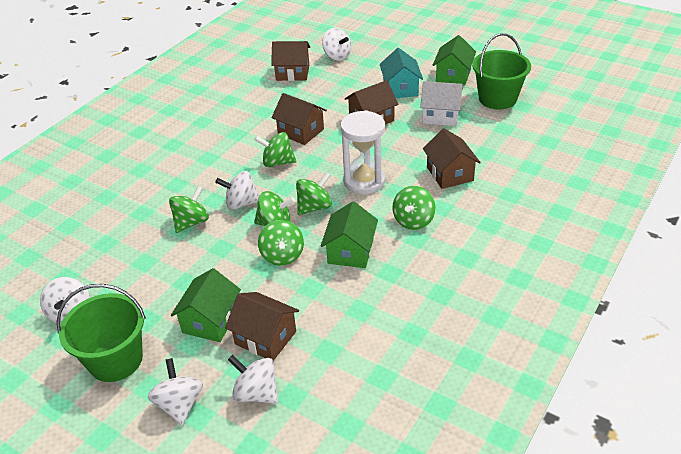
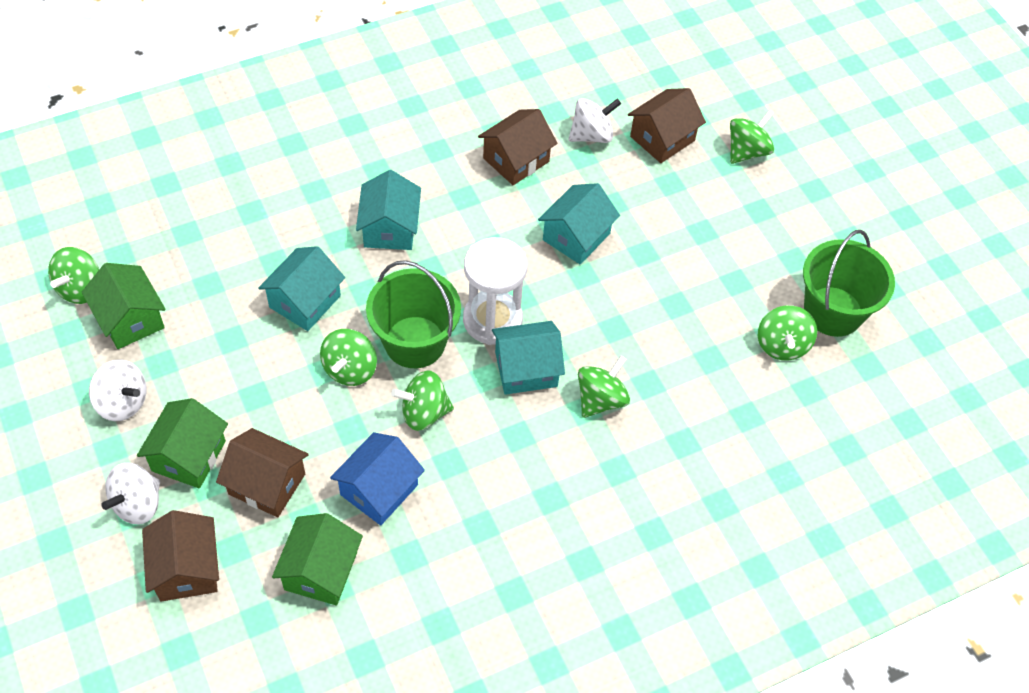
blue house: none = 0 -> [330,432,425,525] = 1
brown house: [225,292,299,361] [271,41,310,81] [272,93,327,145] [345,80,398,125] [423,128,481,189] = 5 -> [142,510,219,602] [216,428,309,517] [478,109,557,185] [628,88,706,163] = 4
turquoise house: [380,48,423,98] = 1 -> [258,246,345,331] [356,170,421,250] [492,321,565,395] [538,183,620,264] = 4
white house: [420,81,463,126] = 1 -> none = 0
white spinning top: [40,277,90,325] [148,358,203,426] [215,171,260,210] [228,355,278,404] [322,28,351,61] = 5 -> [89,360,147,421] [101,463,160,525] [569,98,621,143] = 3

